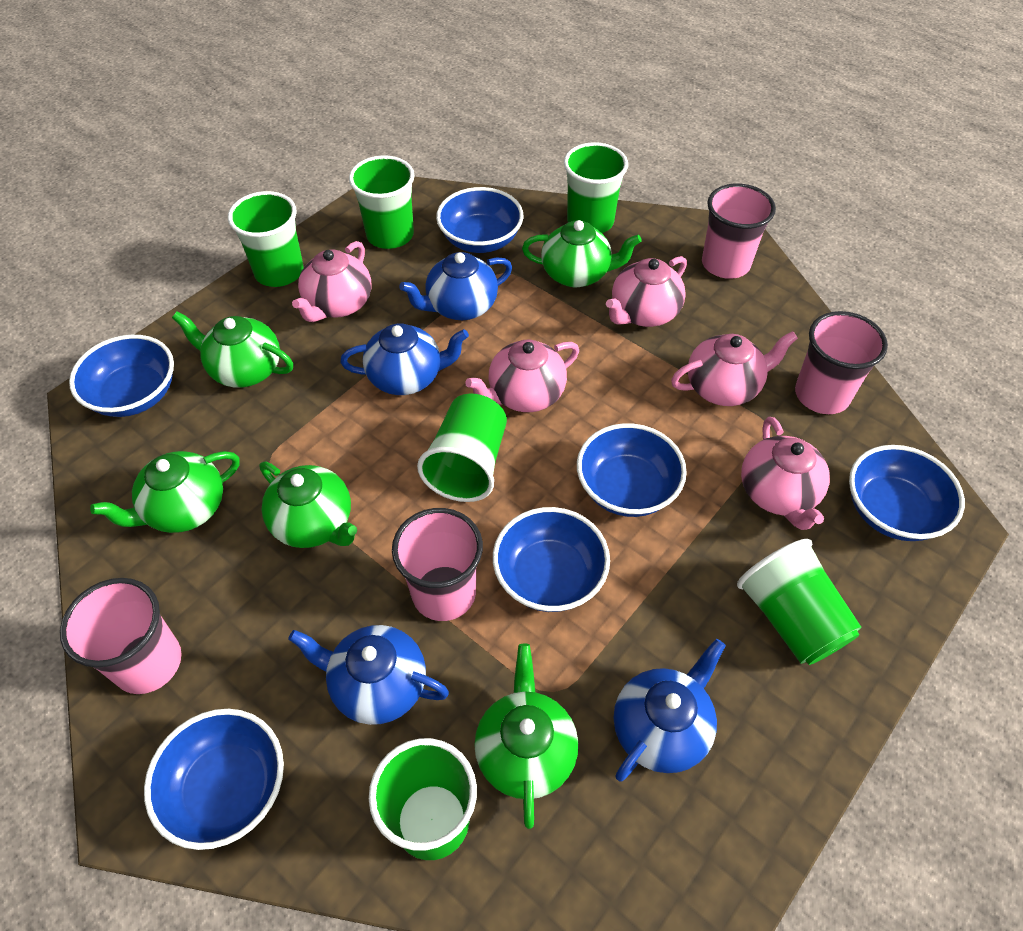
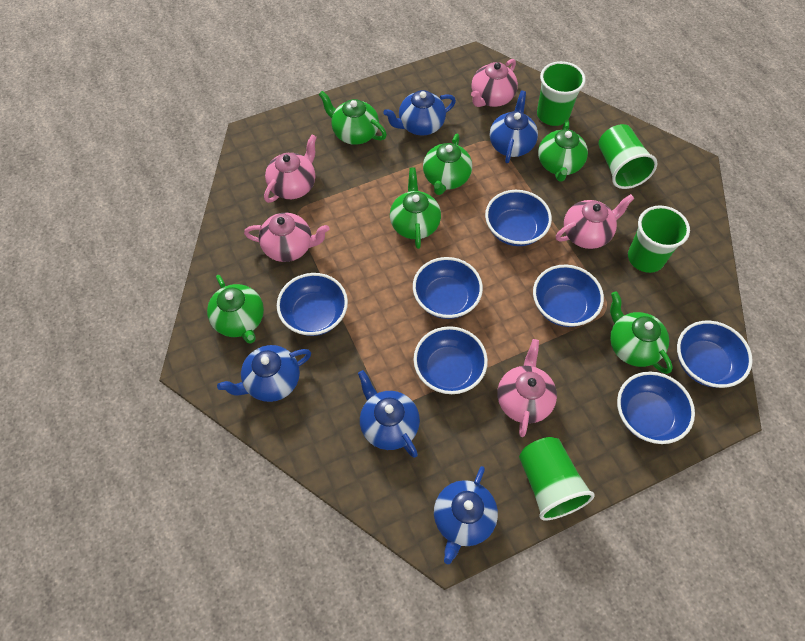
blue bowl: [69,335,174,417] [144,709,284,850] [436,187,523,253] [493,507,610,612] [577,423,687,517] [849,445,965,541] = 6 -> [277,273,348,336] [413,257,483,319] [413,326,488,394] [485,190,552,246] [533,265,604,327] [617,372,695,444] [677,320,753,388] = 7
blue teapot: [288,625,449,725] [340,323,469,395] [399,252,512,320] [614,639,726,782] = 4 -> [217,345,311,402] [358,370,420,458] [383,90,456,136] [434,466,498,564] [490,91,538,163] = 5
green cup: [228,191,304,287] [349,155,415,249] [369,738,477,860] [417,394,507,502] [564,142,628,233] [737,539,861,665] = 6 -> [519,437,595,521] [537,61,586,126] [599,124,657,189] [628,205,690,273] = 4
green teapot: [90,451,240,533] [172,311,293,388] [259,462,357,548] [474,644,578,829] [522,220,642,287] = 5 -> [207,275,264,344] [318,91,387,145] [390,167,441,249] [423,134,472,195] [538,120,588,182] [610,291,673,374] = 6
pink cup: [60,578,182,694] [392,508,483,621] [702,183,776,279] [795,311,888,414] = 4 -> none = 0

